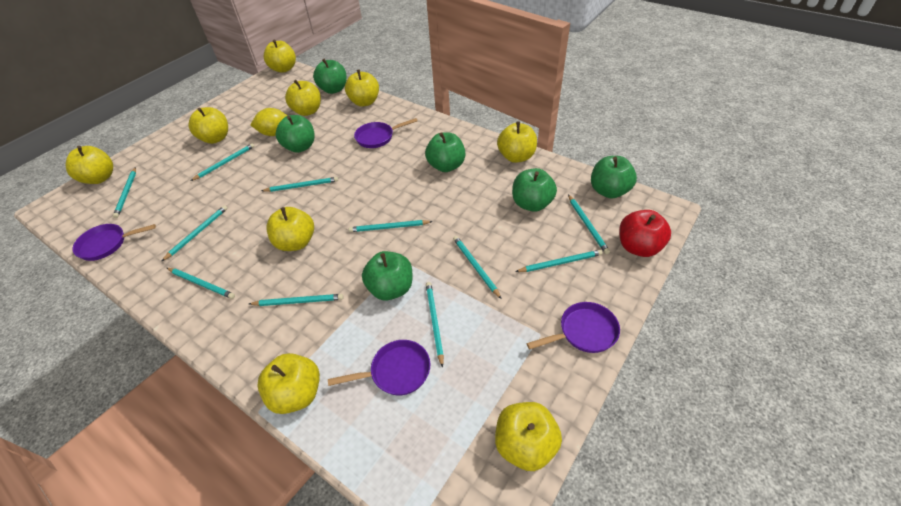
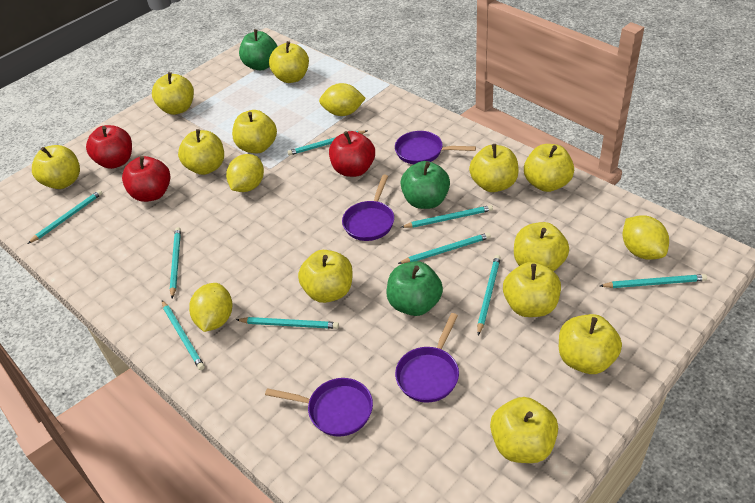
green apple: [276,115,315,153] [313,59,346,94] [362,251,412,301] [425,132,466,172] [512,168,557,212] [591,156,637,198] = 6 -> [239,29,278,70] [387,261,443,316] [400,161,450,209] = 3
red apple: [619,210,671,257] = 1 -> [86,125,132,169] [122,156,170,202] [329,131,375,177] = 3
turquoise pencil: [113,167,136,218] [162,205,228,261] [167,268,235,299] [191,143,255,181] [249,294,344,306] [261,177,338,192] [349,220,433,232] [426,282,444,368] [453,236,501,299] [515,250,603,272] [568,195,610,254] = 11 -> [28,190,103,244] [162,300,205,370] [170,227,181,298] [236,317,339,329] [287,130,367,156] [398,233,491,264] [402,205,493,228] [477,255,501,335] [600,274,707,288] = 9
yellow apple: [66,146,113,184] [188,107,228,144] [258,353,320,414] [264,40,296,73] [267,207,314,251] [285,80,321,116] [345,69,379,107] [495,402,562,471] [497,121,537,163] = 9 -> [32,145,80,189] [152,72,194,115] [178,129,224,175] [232,110,277,153] [269,41,309,83] [298,250,353,303] [469,144,519,192] [490,397,558,463] [503,262,561,317] [514,222,569,271] [524,144,574,192] [559,314,622,374] = 12
yellow lemon: [251,108,287,136] = 1 -> [189,283,232,332] [226,154,264,192] [319,83,366,116] [623,215,669,260] = 4

